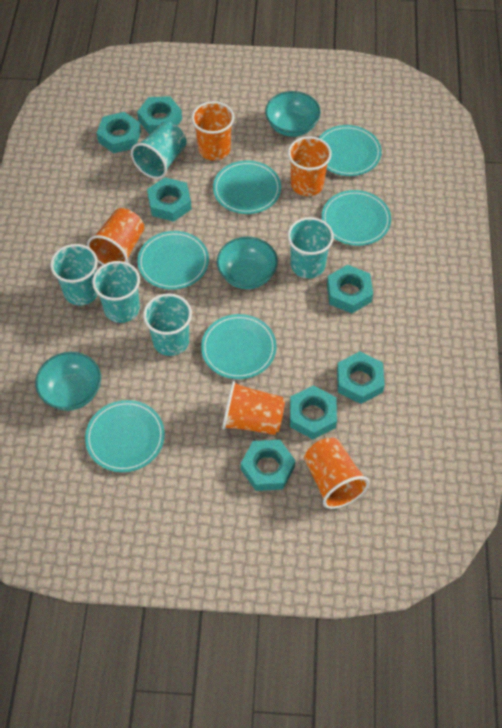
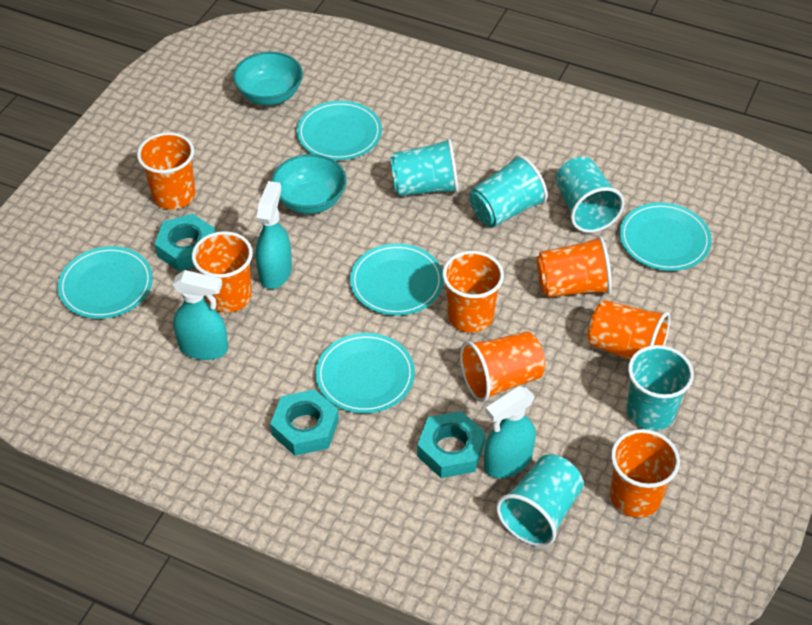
orange cup: [87,208,144,265] [191,101,234,161] [222,381,285,435] [288,136,332,196] [304,438,370,509] = 5 -> [137,132,195,210] [192,231,253,313] [442,251,504,333] [460,332,545,402] [537,236,612,297] [588,300,671,360] [610,429,680,518] = 7
turquoise bowl: [35,352,101,411] [217,237,278,289] [265,91,321,137] = 3 -> [233,52,303,106] [272,154,347,214] = 2
turquoise nut: [97,112,141,153] [137,96,182,134] [147,177,192,222] [241,440,295,491] [290,385,337,439] [327,265,373,313] [337,351,385,404] = 7 -> [154,214,215,271] [270,389,339,456] [417,411,486,478] = 3
turquoise plate: [85,400,165,472] [137,231,209,290] [201,314,277,379] [213,160,281,214] [319,125,382,176] [321,190,391,246] = 6 -> [58,246,153,319] [297,101,382,160] [316,333,415,413] [350,243,444,316] [620,202,712,271] = 5
turquoise spray bottle: none = 0 -> [172,270,228,360] [255,181,292,289] [484,386,536,478] = 3

